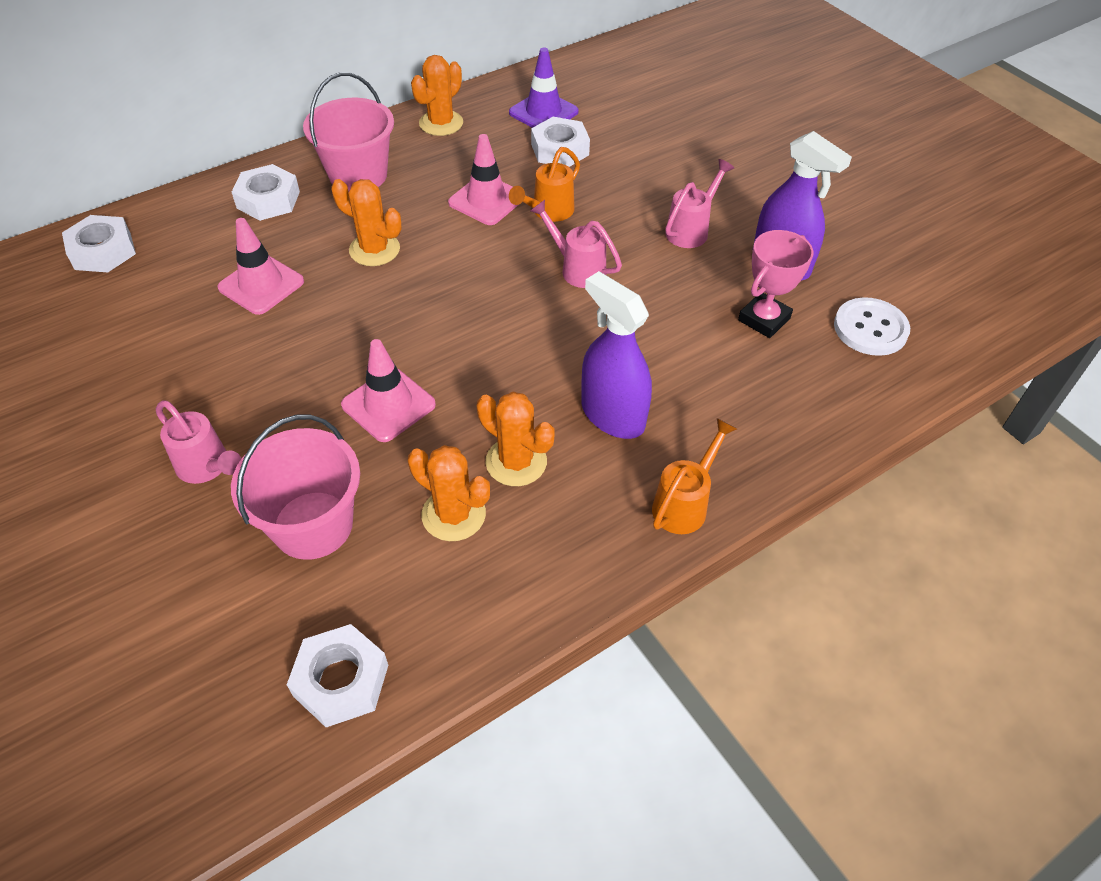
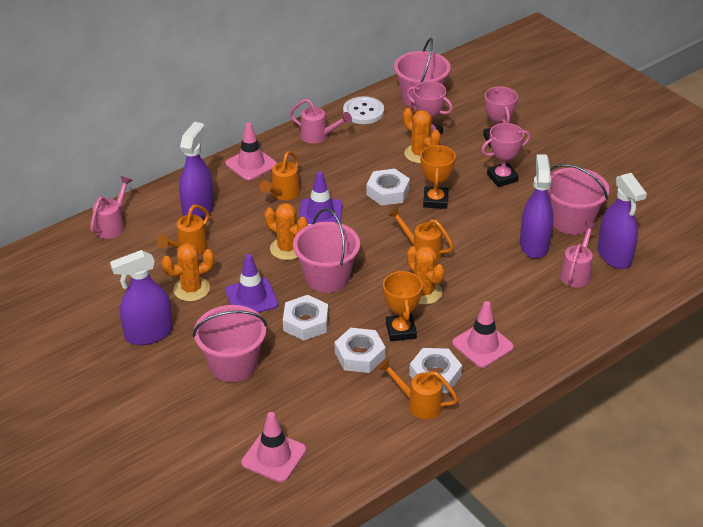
orange trophy: none = 0 -> [383,270,423,341] [421,145,456,209] = 2
orange watering can: [509,147,580,222] [652,418,737,534] = 2 -> [157,204,209,254] [260,151,300,200] [378,358,458,419] [388,207,454,261] = 4
pink bucket: [231,415,360,560] [303,72,394,191] = 2 -> [193,305,267,382] [293,208,360,293] [394,38,451,109] [547,164,609,235] = 4
pink trophy: [738,230,813,338] = 1 -> [407,81,453,134] [481,123,530,187] [483,86,518,148] = 3
purple spray bottle: [581,271,652,439] [752,131,852,280] = 2 -> [110,250,173,345] [179,122,214,220] [520,154,553,259] [597,173,647,269] = 4
purple traffic cone: [509,48,579,128] = 1 -> [225,254,278,313] [299,171,343,225] = 2

